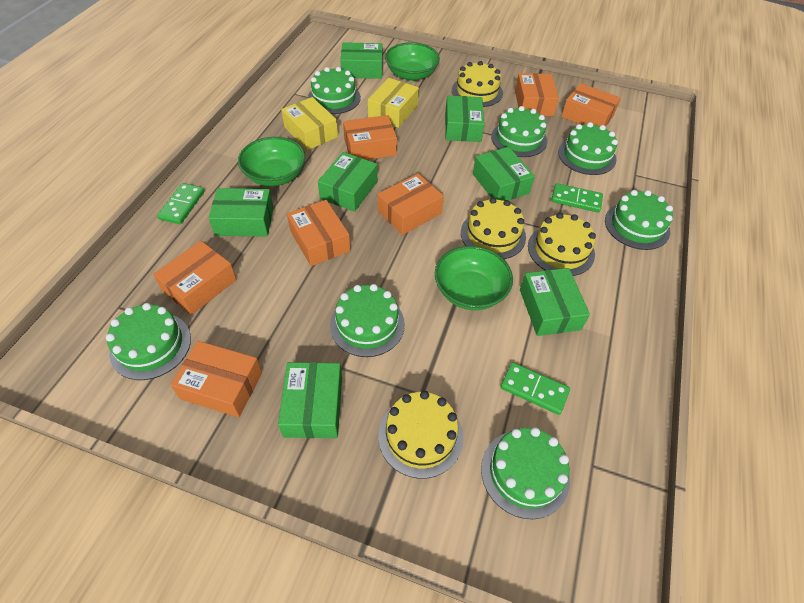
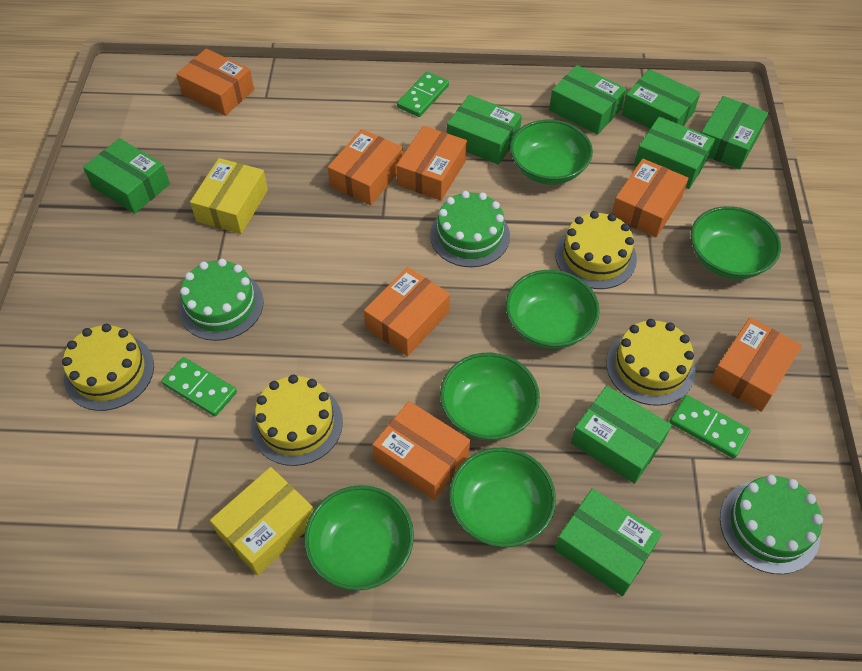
green bowl: [238,137,305,186] [385,42,440,81] [435,246,513,310] = 3 -> [304,485,414,591] [440,353,540,441] [449,448,556,547] [506,270,600,349] [510,120,593,185] [691,206,781,279] = 6
green box: [209,188,274,237] [278,362,342,438] [318,152,378,212] [340,42,383,79] [445,96,485,142] [473,147,535,201] [520,268,590,336] = 7 -> [83,138,170,214] [447,95,522,165] [549,65,626,135] [554,488,662,596] [571,386,672,484] [622,69,700,128] [634,117,715,189] [701,96,768,169] = 8
green cake: [106,303,191,380] [308,67,361,114] [330,284,405,357] [481,427,570,519] [491,106,547,157] [558,122,618,175] [605,190,673,250] = 7 -> [178,259,264,341] [430,191,510,267] [720,475,823,574] = 3

